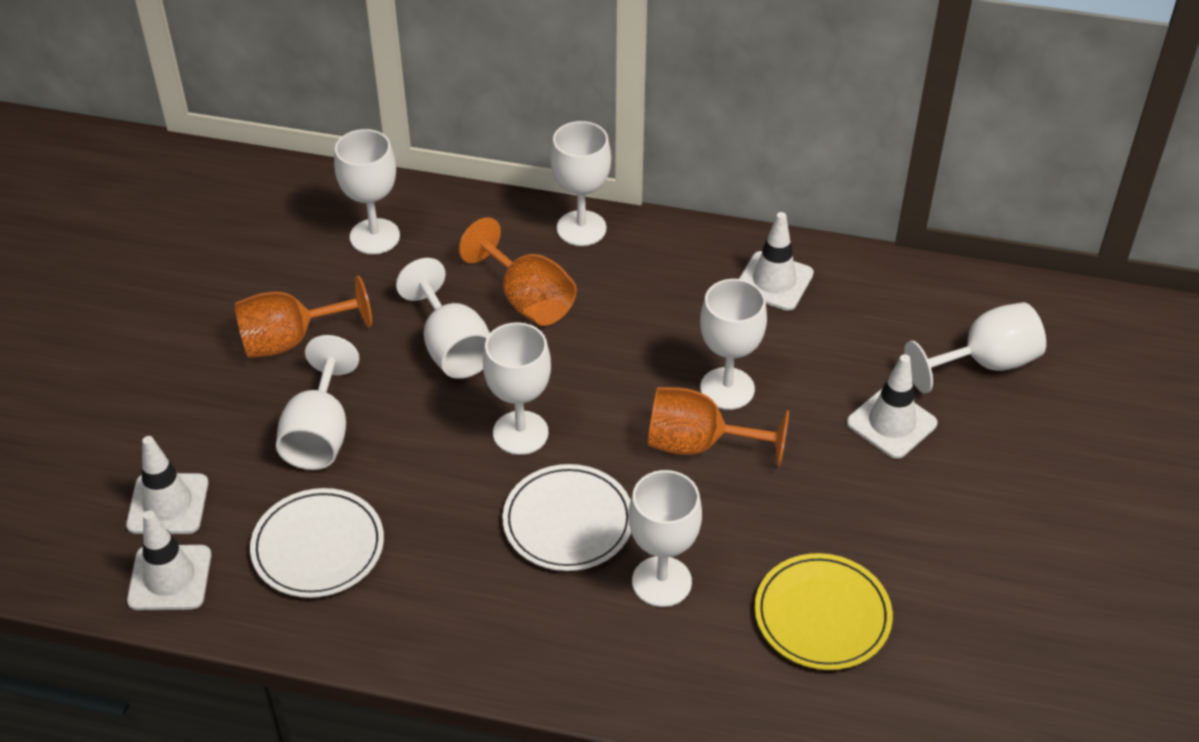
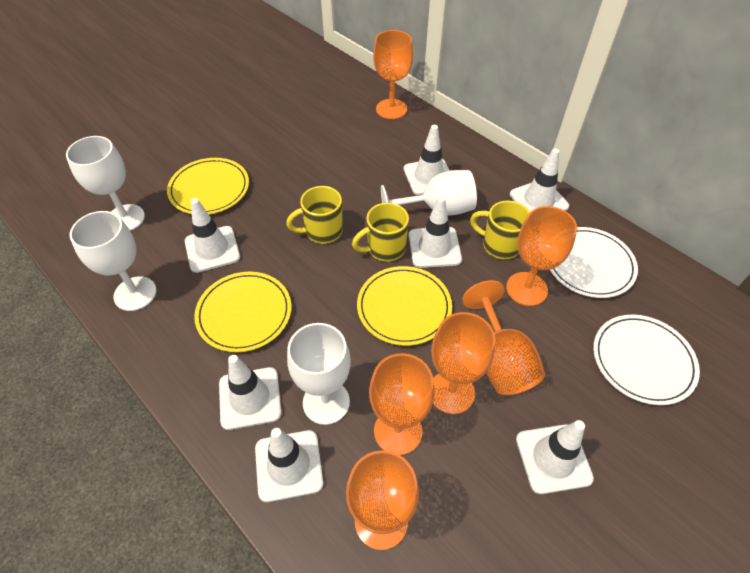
orange goblet: [234,275,372,358] [459,217,577,326] [648,387,789,467] = 3 -> [346,450,419,550] [369,353,435,455] [373,30,413,119] [431,312,495,414] [462,280,545,395] [506,206,577,306] = 6
white goblet: [276,335,360,470] [334,129,400,254] [396,258,490,379] [483,322,551,455] [550,121,611,246] [628,470,702,607] [700,279,767,410] [904,302,1046,394] = 8 -> [66,136,145,231] [69,211,156,311] [287,323,351,425] [381,170,477,215] = 4
white traffic cone: [126,436,209,534] [127,510,211,610] [739,212,814,311] [847,354,938,459] = 4 -> [185,198,240,273] [219,355,282,430] [255,428,323,502] [404,125,450,195] [409,196,462,268] [510,148,569,212] [516,420,594,494] = 7
yellow mug: none = 0 -> [286,186,343,244] [352,203,409,262] [470,201,530,259] = 3
yellow plate: [755,553,893,670] = 1 -> [167,158,249,214] [194,272,291,352] [357,266,452,346] = 3

